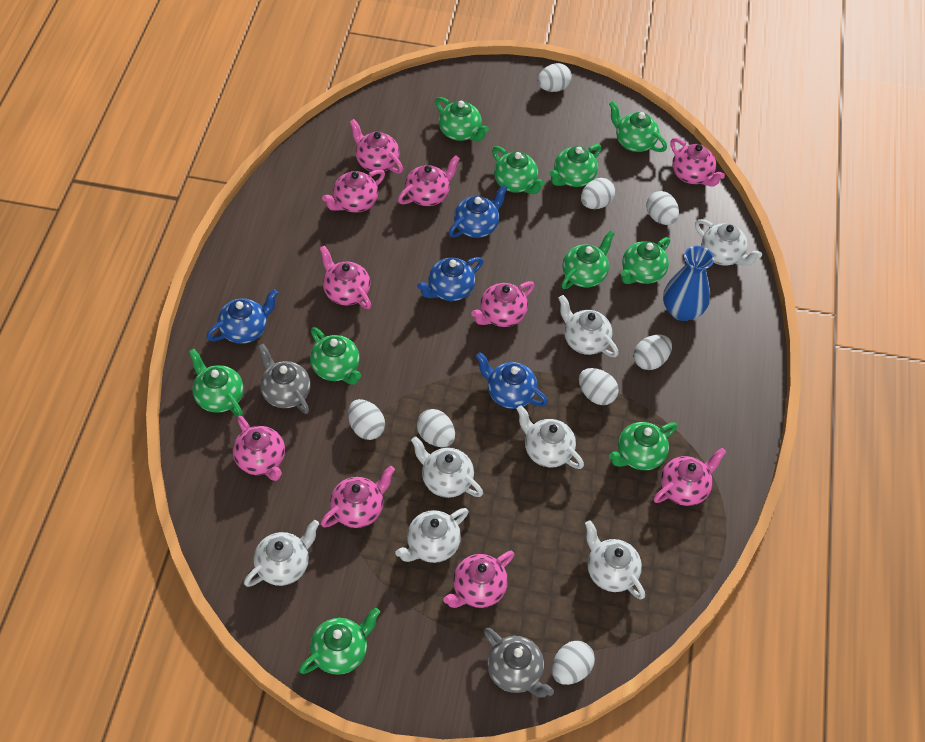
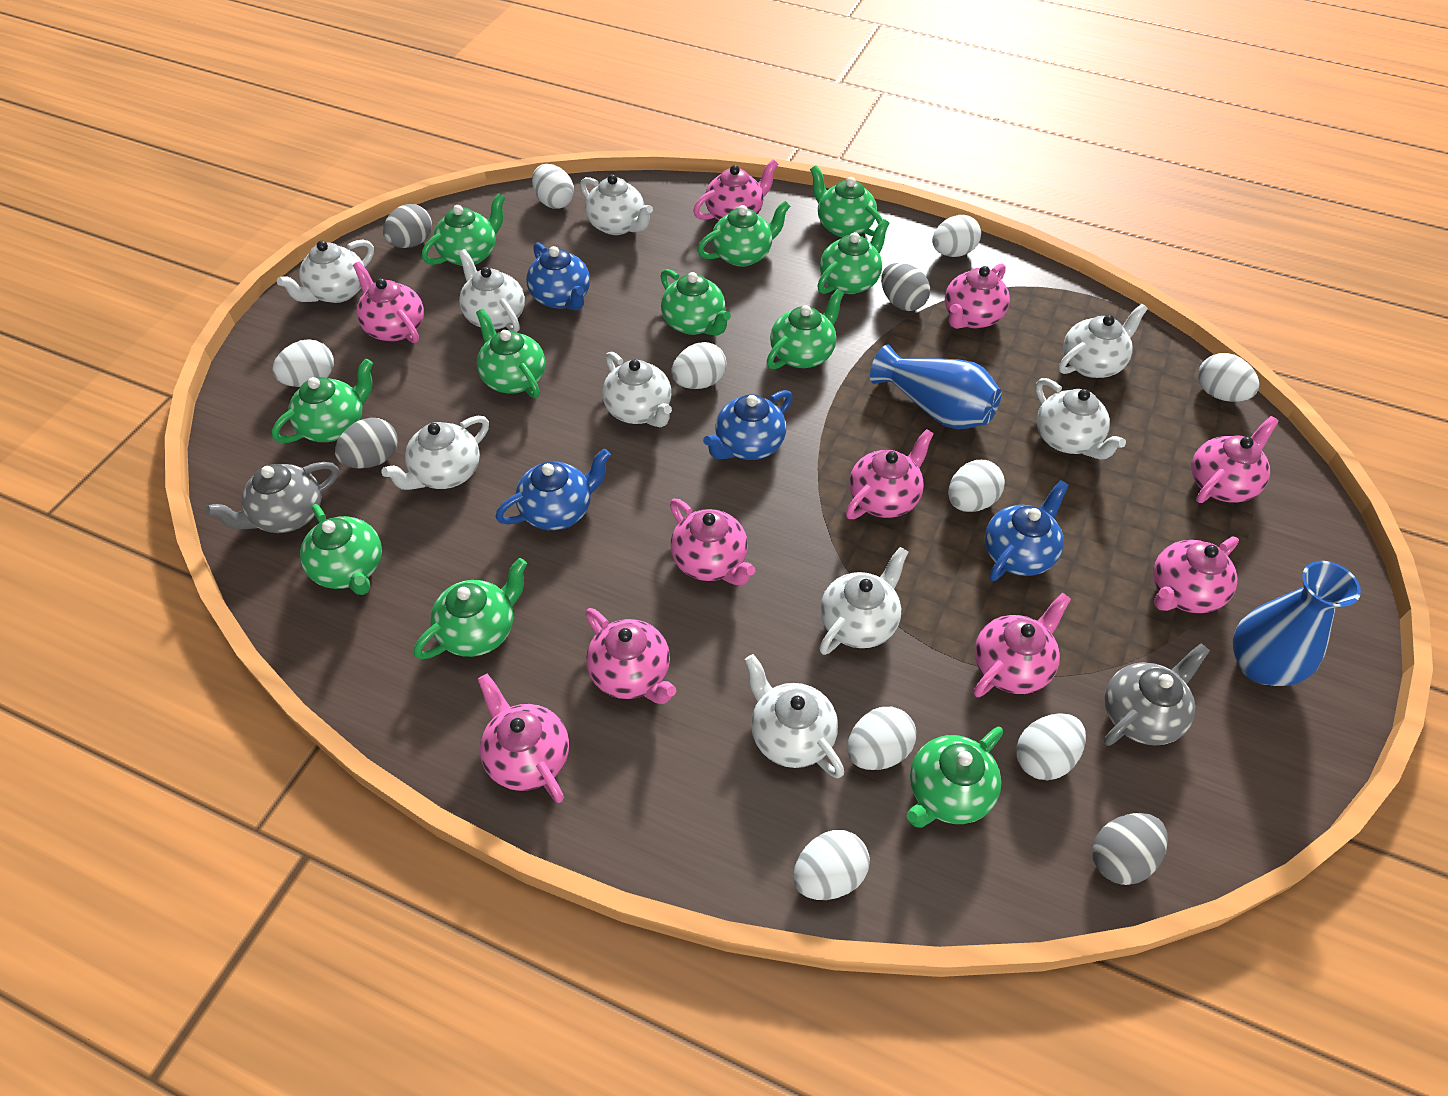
blue vase: [663,246,714,321] = 1 -> [870,344,1001,429] [1233,561,1361,686] = 2
green teapot: [189,349,244,416] [299,608,380,675] [310,327,361,385] [435,97,489,141] [492,146,545,194] [549,144,601,187] [561,231,614,289] [609,101,667,152] [609,422,677,470] [621,237,670,284] = 10 -> [272,359,373,443] [300,504,382,595] [414,558,527,659] [422,194,505,266] [476,309,545,398] [660,269,731,336] [697,201,790,267] [767,289,844,370] [810,165,883,237] [817,219,890,294] [907,727,1003,828] = 11
grey egg: none = 0 -> [335,418,398,468] [383,204,432,248] [881,263,930,311] [1092,813,1168,885] = 4
white egg: [348,399,385,440] [417,409,455,447] [537,63,572,92] [552,641,595,685] [579,368,619,405] [581,178,615,209] [634,335,672,370] [646,191,679,225] = 8 -> [272,339,334,387] [532,164,574,209] [671,342,727,389] [793,830,870,900] [847,707,916,770] [932,215,981,257] [948,460,1005,512] [1016,713,1086,780] [1198,353,1259,402] = 9
white teapot: [244,520,319,587] [395,508,469,563] [411,436,483,498] [517,405,584,469] [558,295,619,357] [585,520,645,599] [695,219,762,266] = 7 -> [277,240,374,303] [381,416,489,490] [458,249,525,332] [580,174,653,235] [602,352,672,427] [745,654,844,778] [819,547,908,655] [1035,378,1126,459] [1059,304,1148,378] = 9

